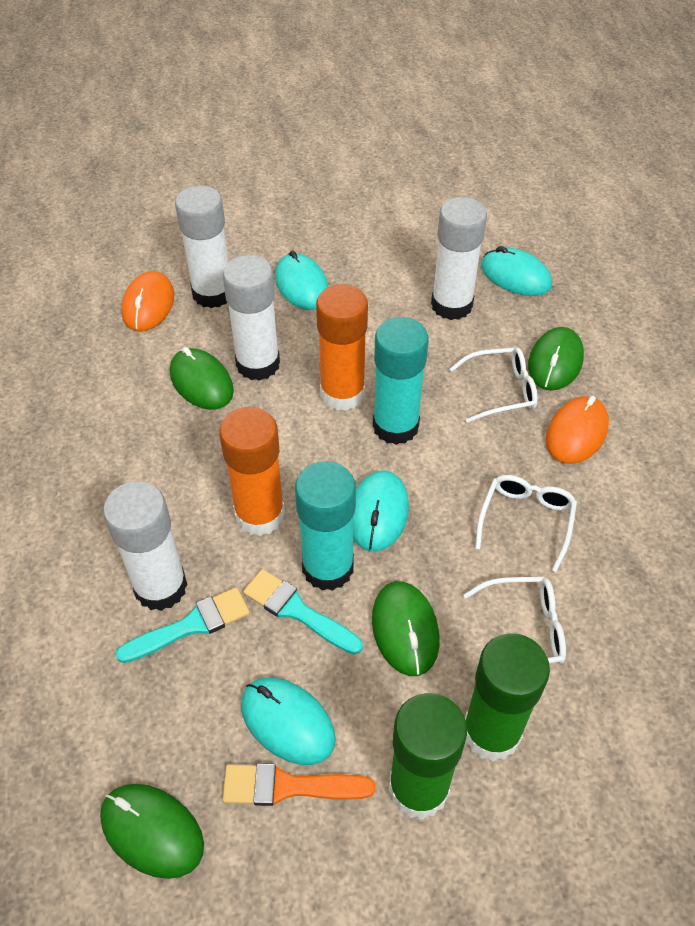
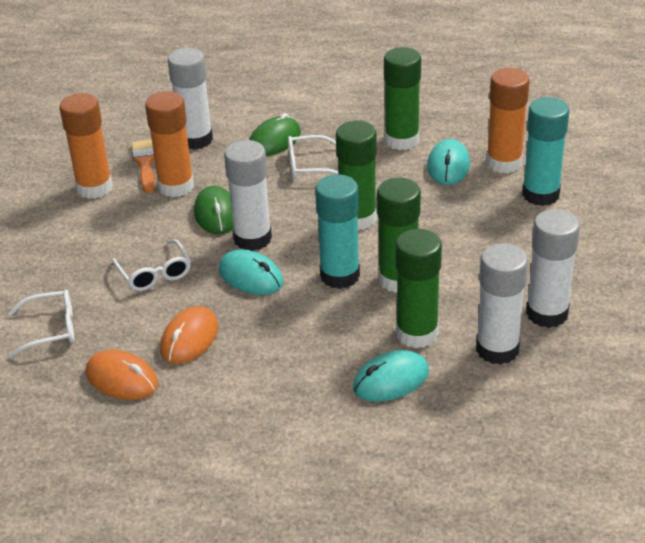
green glue stick: [389,693,467,819] [465,633,550,761] = 2 -> [336,121,377,230] [377,178,421,293] [384,47,421,150] [395,229,442,348] = 4
green mouse: [100,784,204,879] [170,347,234,410] [372,581,439,676] [528,327,584,391] = 4 -> [194,186,233,234] [249,113,301,156] = 2
orange glue stick: [219,407,285,536] [316,284,368,411] = 2 -> [59,93,113,199] [145,91,194,197] [486,68,530,174] = 3
turquoise brush: [115,587,250,663] [243,569,363,655] = 2 -> none = 0
turquoise mouse: [241,678,336,765] [275,251,328,310] [353,471,409,552] [481,246,552,296] = 4 -> [219,249,284,295] [353,350,429,402] [427,139,470,185] = 3

